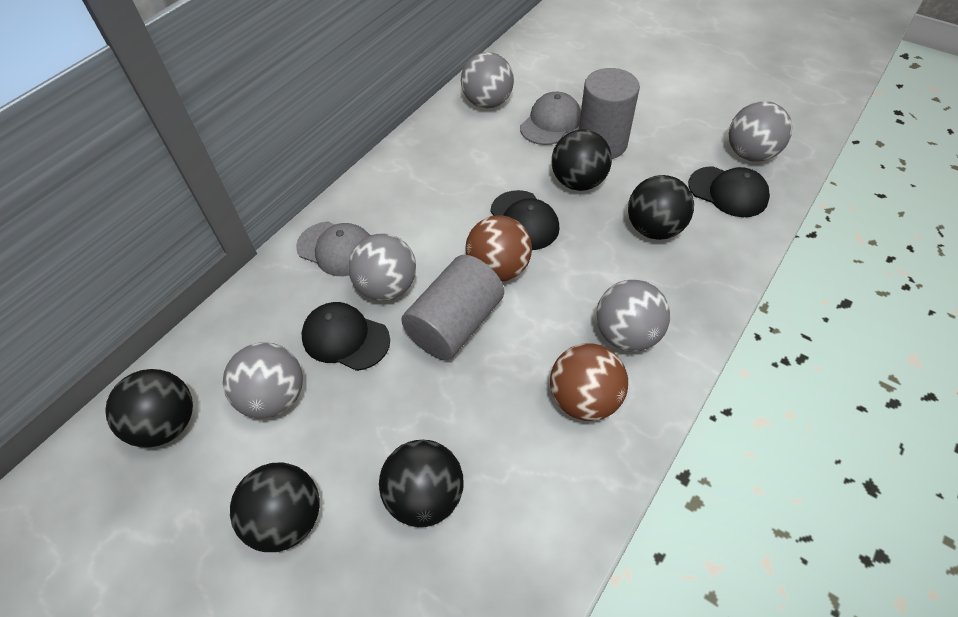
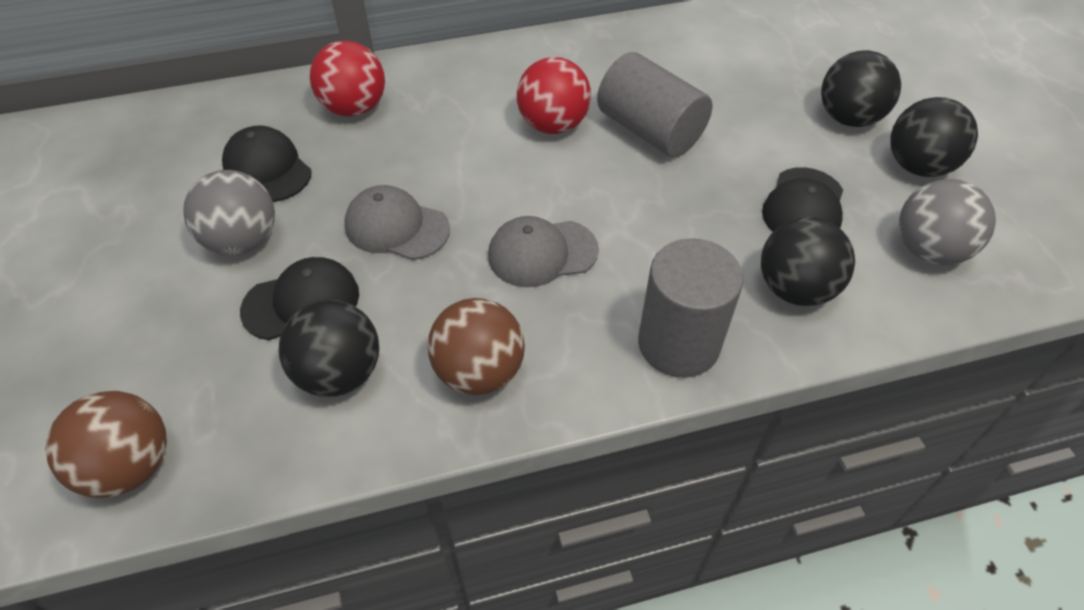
black ball: [105,369,193,448] [230,462,320,552] [379,440,463,527] [552,129,612,191] [628,175,694,240] = 5 -> [279,300,379,397] [761,217,855,306] [821,50,901,127] [890,97,978,177] = 4
grey ball: [223,342,303,419] [348,233,416,301] [461,52,514,108] [596,279,671,351] [729,101,792,162] = 5 -> [183,170,275,255] [899,179,996,265] = 2
red ball: none = 0 -> [310,41,385,117] [517,57,591,134] = 2

